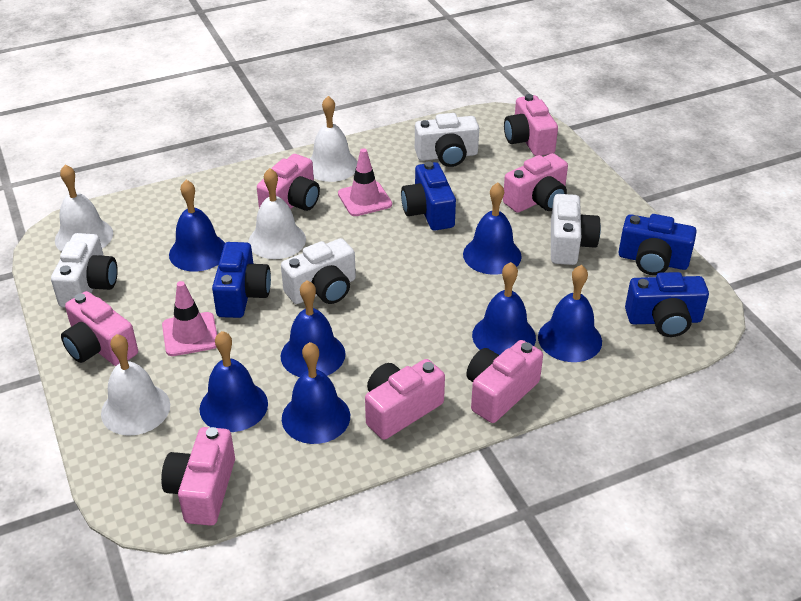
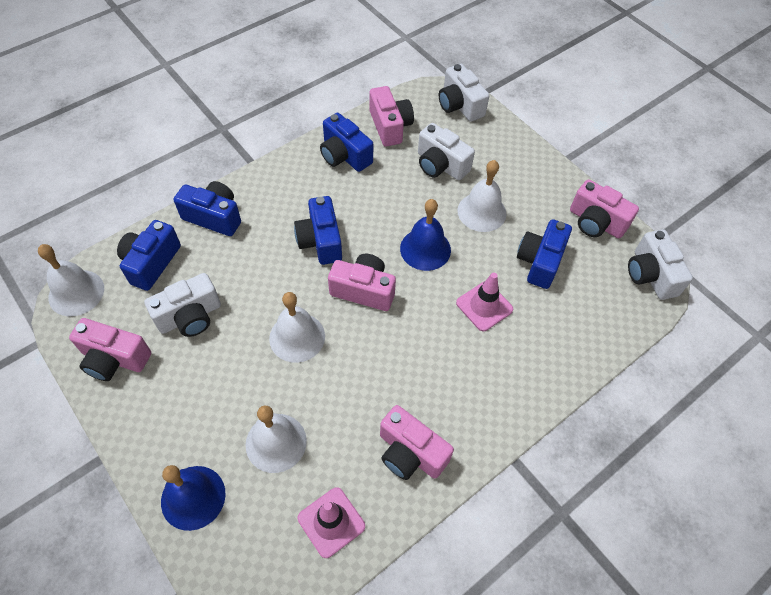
blue bell: [169,180,225,272] [200,331,268,432] [281,280,345,377] [282,342,350,444] [463,182,522,275] [472,262,536,355] [538,265,602,362] = 7 -> [161,465,226,531] [400,199,451,271] = 2
blue camera: [212,242,271,318] [401,161,456,231] [619,214,697,275] [625,272,709,337] = 4 -> [117,220,181,291] [174,181,241,236] [294,196,342,265] [320,113,373,172] [517,219,572,289] = 5
pink camera: [61,291,138,366] [161,427,235,526] [257,154,320,211] [365,359,445,440] [466,340,543,423] [503,153,568,213] [504,94,558,156] = 7 -> [69,318,151,381] [328,254,396,311] [370,86,414,147] [380,405,454,480] [570,179,639,238] = 5

